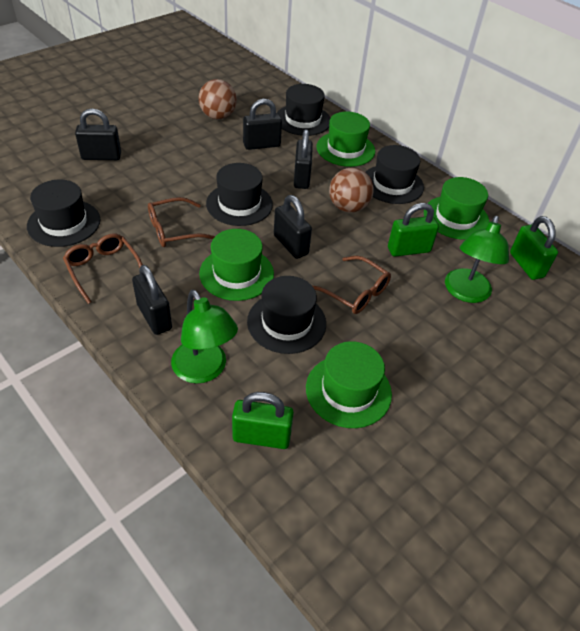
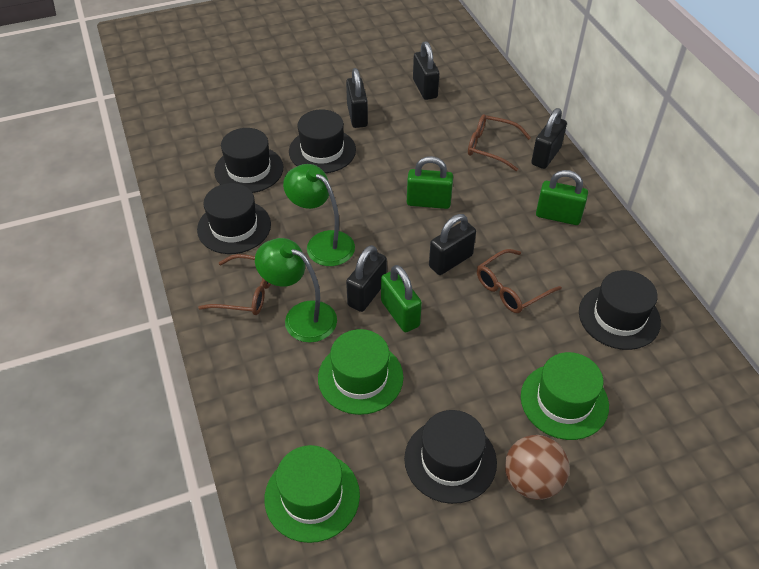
brown ball: [199,79,237,119] [329,168,374,213] = 2 -> [505,435,570,500] = 1
green hat: [199,229,274,301] [306,341,392,428] [316,111,375,167] [424,177,489,240] = 4 -> [264,445,360,543] [318,329,404,415] [521,352,609,440] = 3

